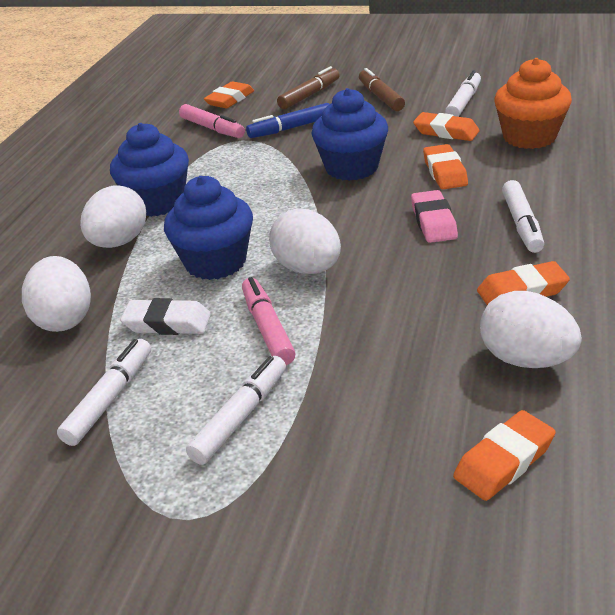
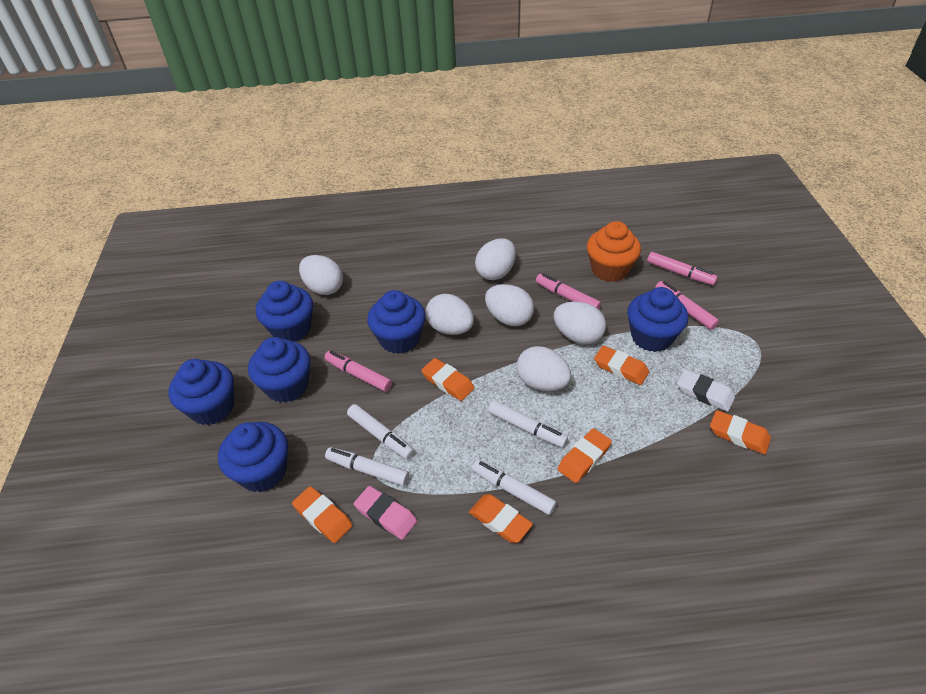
blue cupcake: [110,123,189,217] [164,176,253,280] [311,88,388,181] = 3 -> [168,359,234,425] [218,422,288,492] [248,337,310,403] [256,281,313,342] [367,290,426,354] [627,287,688,352] = 6
blue marker: [246,103,329,138] = 1 -> none = 0
brown marker: [277,66,340,109] [359,68,405,111] = 2 -> none = 0
orange eraser: [204,81,254,108] [413,112,480,141] [423,144,468,189] [453,410,556,501] [477,261,570,305] = 5 -> [292,486,353,543] [421,358,474,401] [469,494,533,543] [558,428,612,483] [594,346,649,385] [710,410,771,455] = 6
pink marker: [179,104,245,138] [242,277,295,365] = 2 -> [324,351,392,392] [536,273,601,309] [647,252,718,285] [655,281,719,330] = 4
white egg: [22,256,91,332] [80,185,146,248] [269,209,341,274] [480,291,582,368] = 4 -> [299,255,343,295] [426,294,474,335] [475,238,516,280] [485,284,534,326] [516,346,571,391] [553,301,606,344] = 6

